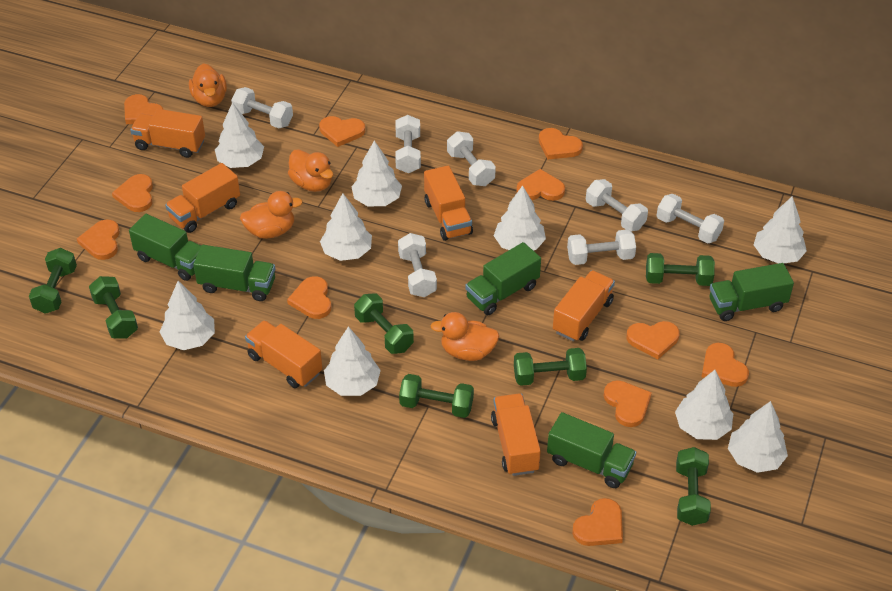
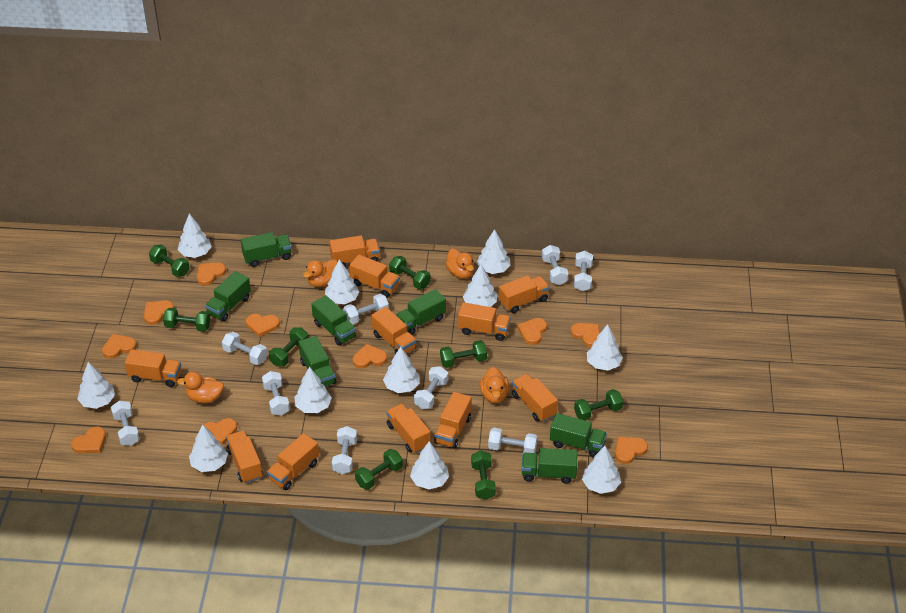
green dumbbell: [29,248,77,314] [89,276,138,339] [354,293,414,354] [399,374,474,418] [514,348,587,386] [646,253,715,286] [676,447,711,526] = 7 -> [149,244,190,277] [163,308,210,331] [269,327,308,367] [355,449,403,490] [389,256,431,289] [440,340,487,368] [471,450,496,500] [574,389,623,421] = 8
green truck: [129,214,201,281] [193,245,275,301] [465,242,541,315] [547,412,636,488] [710,263,794,321] = 5 -> [205,271,251,322] [241,232,292,267] [299,336,336,386] [311,295,356,346] [396,289,446,335] [522,448,577,484] [550,413,607,458] = 7
orange heart: [77,219,120,260] [112,174,153,212] [124,94,163,124] [287,276,331,319] [319,116,365,147] [516,169,565,201] [539,128,583,160] [572,498,623,546] [604,380,652,427] [626,321,680,359] [701,343,749,387] = 11 -> [71,427,106,453] [102,334,137,359] [144,300,174,325] [197,262,226,286] [204,418,237,445] [246,314,280,337] [353,344,387,368] [518,318,547,345] [570,323,600,347] [615,437,648,464] = 10
orange truck: [130,109,205,158] [165,163,240,233] [245,320,322,388] [424,165,473,241] [491,394,541,476] [553,270,615,342] = 6 -> [125,349,181,387] [226,431,262,483] [267,433,319,490] [329,235,380,267] [349,255,400,298] [371,307,417,354] [386,403,431,453] [434,392,472,449] [458,302,511,341] [498,275,550,313] [512,374,558,422] = 11
white dumbbell: [231,87,293,128] [395,115,421,173] [398,233,437,297] [447,131,496,186] [567,229,636,265] [586,179,648,231] [657,194,724,243] = 7 -> [111,401,140,446] [222,332,268,365] [262,371,290,416] [332,426,357,474] [343,294,389,324] [414,366,448,409] [488,428,538,453] [542,245,569,285] [574,251,593,291] = 9
white tree: [159,281,215,350] [215,102,264,168] [320,193,372,261] [324,326,381,396] [351,140,402,206] [494,185,546,250] [675,370,733,440] [728,401,788,473] [754,196,807,263] = 9 -> [77,362,115,409] [178,214,212,258] [189,424,228,472] [294,367,332,413] [325,259,359,304] [383,347,419,393] [410,441,449,489] [463,265,497,307] [477,229,511,274] [582,446,621,494] [587,324,623,370] = 11

